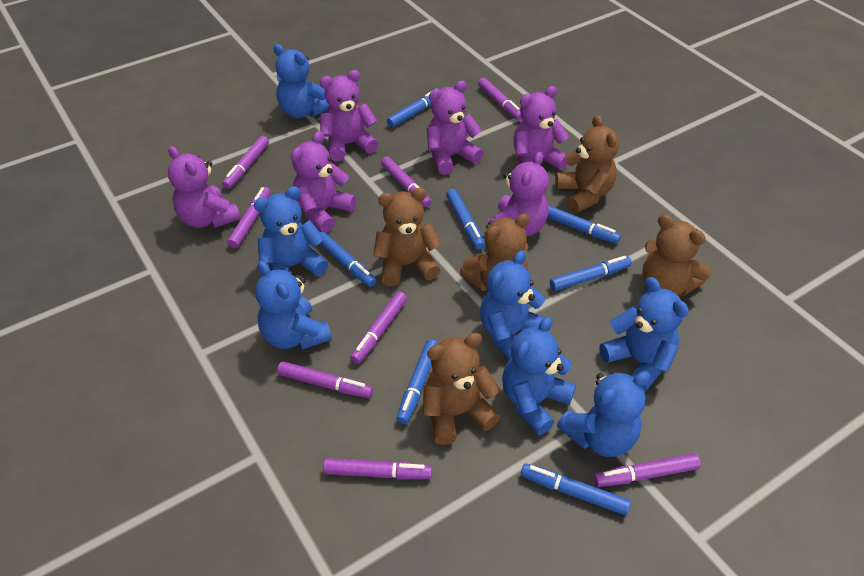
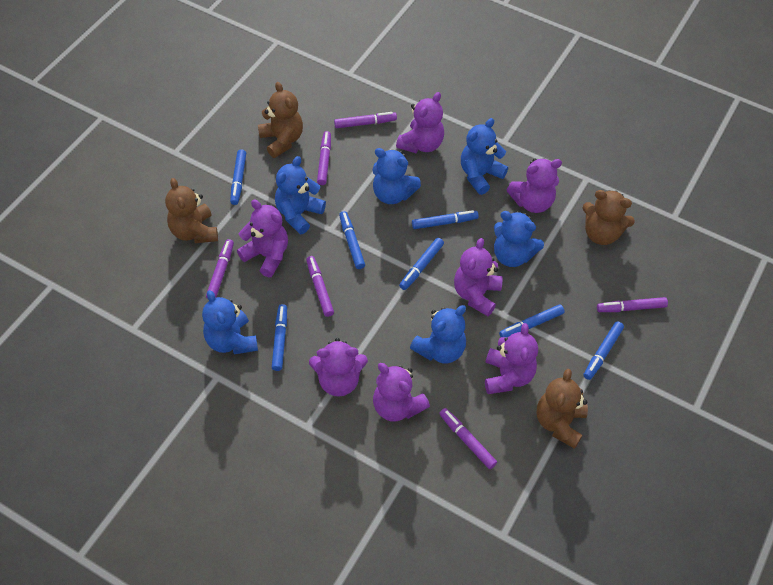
blue teddy bear: [254,186,328,276] [255,261,332,350] [273,44,329,118] [480,250,545,360] [502,316,576,435] [557,371,651,457] [599,277,689,392] = 7 -> [202,290,258,354] [275,156,326,234] [372,148,421,204] [410,305,466,364] [461,118,508,195] [494,211,544,267] = 6
brown teddy bear: [373,188,442,286] [423,333,500,445] [460,213,530,291] [555,115,619,213] [642,214,711,296] = 5 -> [165,178,218,243] [258,82,303,158] [537,369,588,449] [582,190,635,245] = 4
purple marker: [222,136,269,189] [227,187,271,248] [277,361,373,398] [323,458,432,480] [350,291,407,364] [381,157,432,207] [478,78,522,121] [594,453,701,487] = 8 -> [206,239,234,299] [306,256,334,317] [317,131,331,185] [334,112,397,128] [439,408,497,469] [597,297,668,312] = 6
purple teddy bear: [168,146,241,228] [291,131,356,233] [320,70,378,161] [427,81,483,175] [488,152,549,236] [513,86,569,170] = 6 -> [237,200,288,277] [309,338,368,397] [373,363,430,422] [396,92,444,153] [454,238,502,316] [485,323,538,394] [506,158,562,213] = 7

